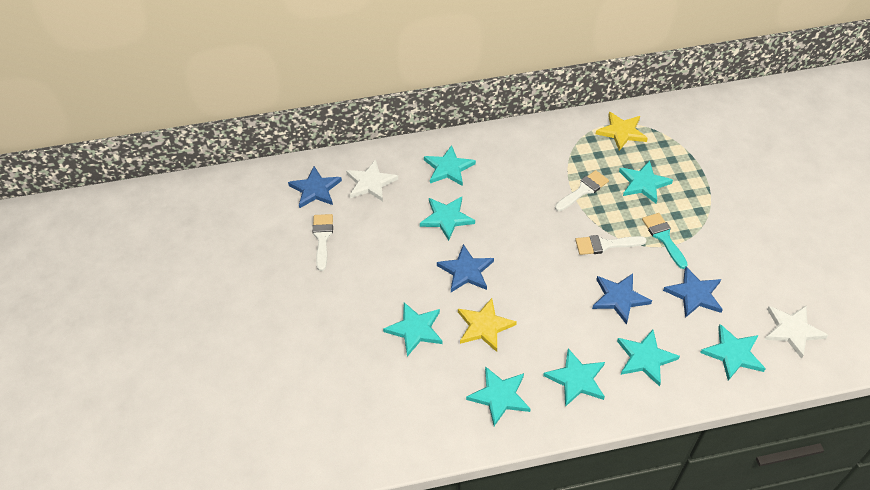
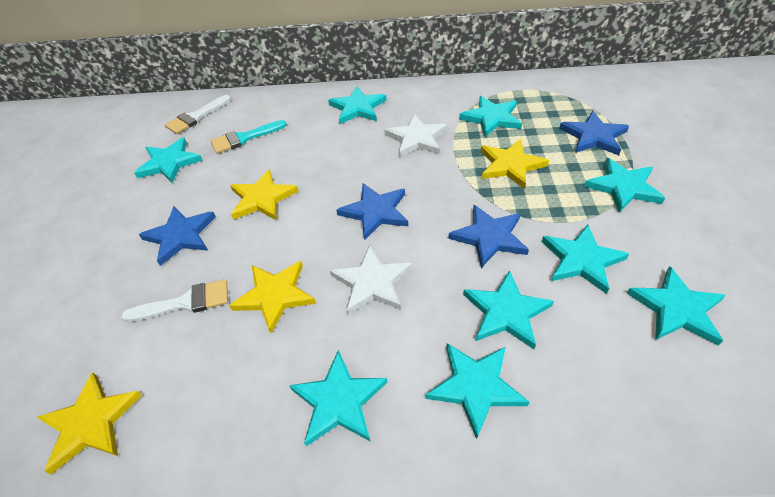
turquoise star: [383,302,443,356] [420,197,475,241] [424,145,476,186] [466,366,530,426] [543,348,605,407] [617,330,680,387] [619,161,673,203] [700,324,766,381] = 8 -> [134,137,202,183] [289,350,387,446] [328,86,387,124] [426,343,529,439] [459,96,522,138] [463,270,554,349] [542,224,629,294] [584,158,665,212] [627,266,726,346] = 9
white brush: [312,214,333,271] [555,170,609,211] [575,235,647,255] = 3 -> [121,279,228,322] [165,95,231,134] = 2
yellow star: [458,298,517,352] [596,112,648,151] = 2 -> [37,372,142,474] [229,261,316,333] [230,169,299,220] [481,139,549,189] = 4

